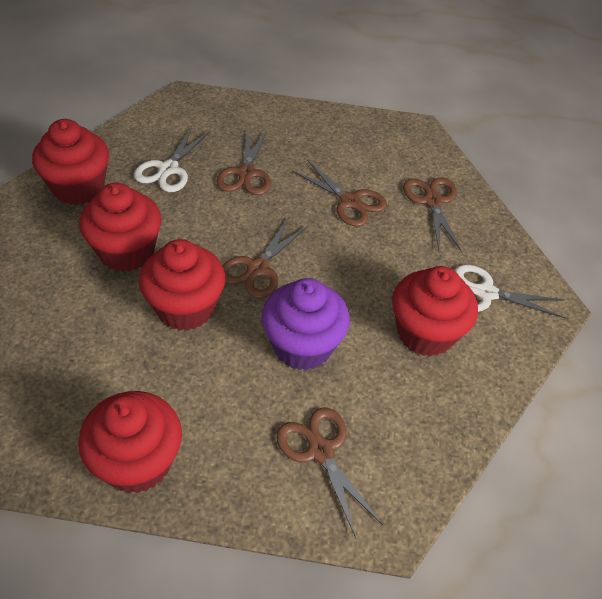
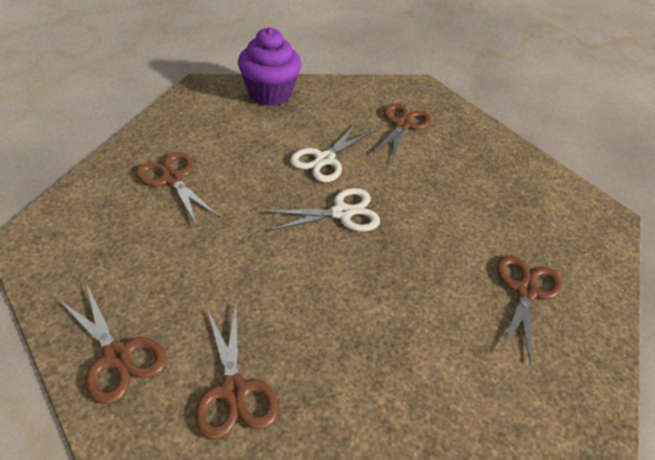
red cupcake: [32,119,109,205] [78,391,182,494] [79,183,162,272] [139,239,225,331] [392,266,478,357] = 5 -> none = 0

